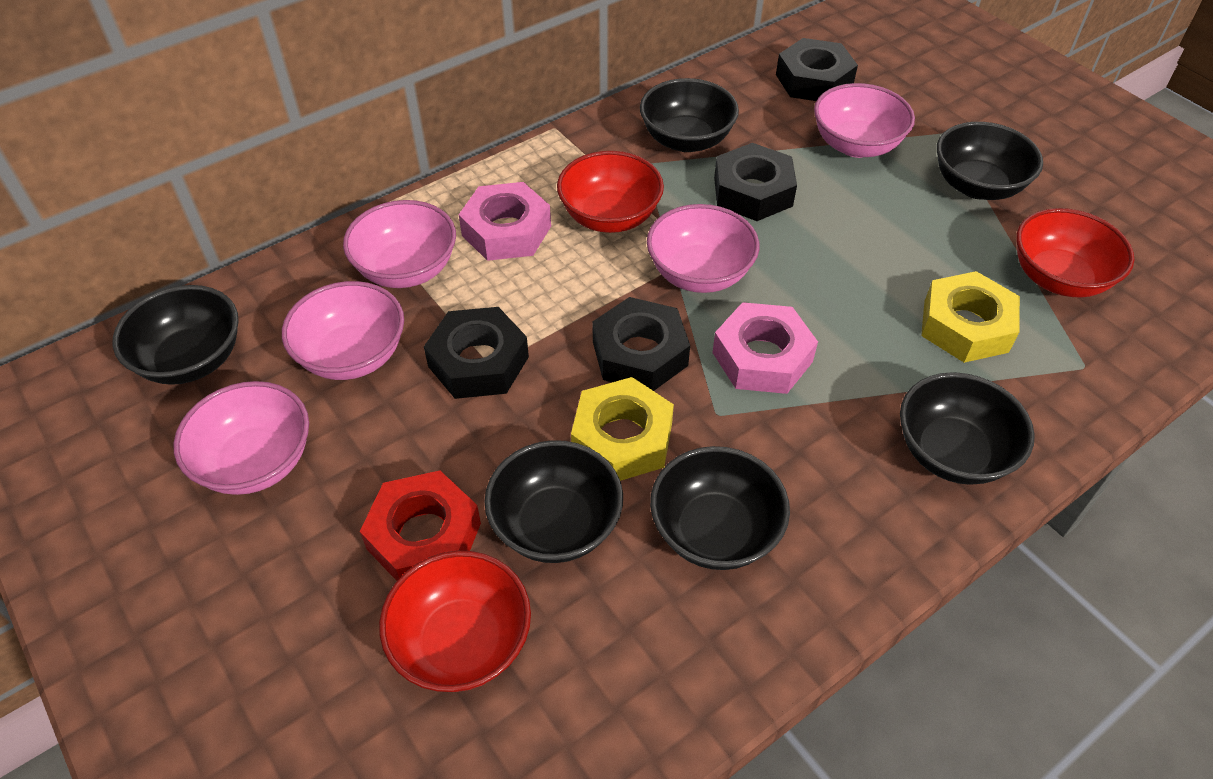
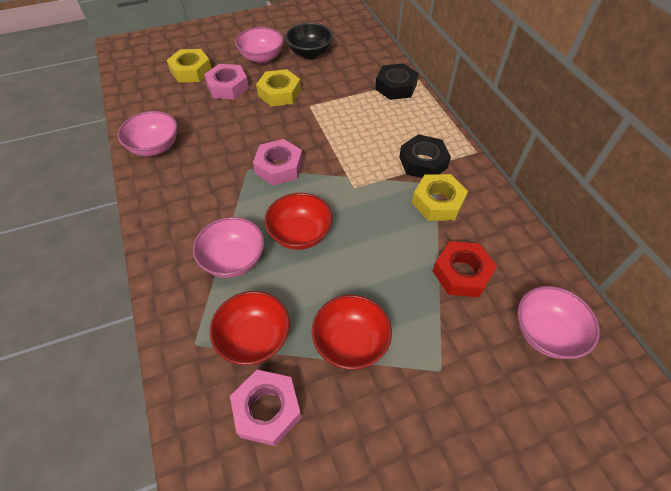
black bowl: [113,285,239,385] [484,440,623,563] [640,78,739,152] [650,446,790,570] [900,372,1035,485] [937,122,1043,200] = 6 -> [285,23,333,59] = 1
black nut: [424,307,529,399] [592,297,690,391] [714,143,797,221] [776,38,858,101] = 4 -> [375,63,419,100] [399,134,451,178] = 2
pink bowl: [173,381,309,495] [282,281,404,380] [343,200,456,288] [647,204,759,293] [814,83,915,158] = 5 -> [117,111,177,156] [193,217,264,278] [235,27,284,64] [517,286,600,359] = 4
pink nut: [459,182,551,261] [712,302,818,394] = 2 -> [204,64,249,100] [230,370,302,446] [253,139,303,186] = 3
yellow nut: [571,377,674,481] [921,271,1020,363] = 2 -> [167,49,212,83] [256,69,301,107] [412,174,468,221] = 3

